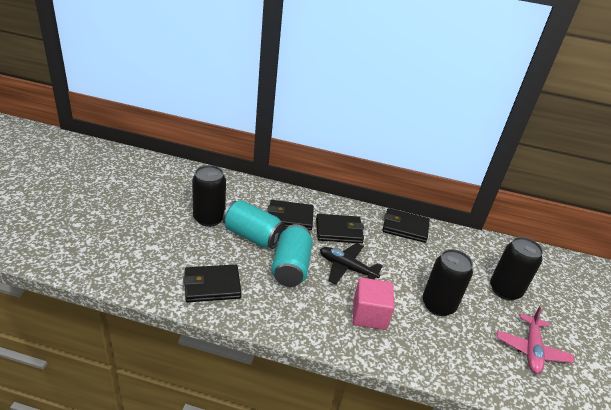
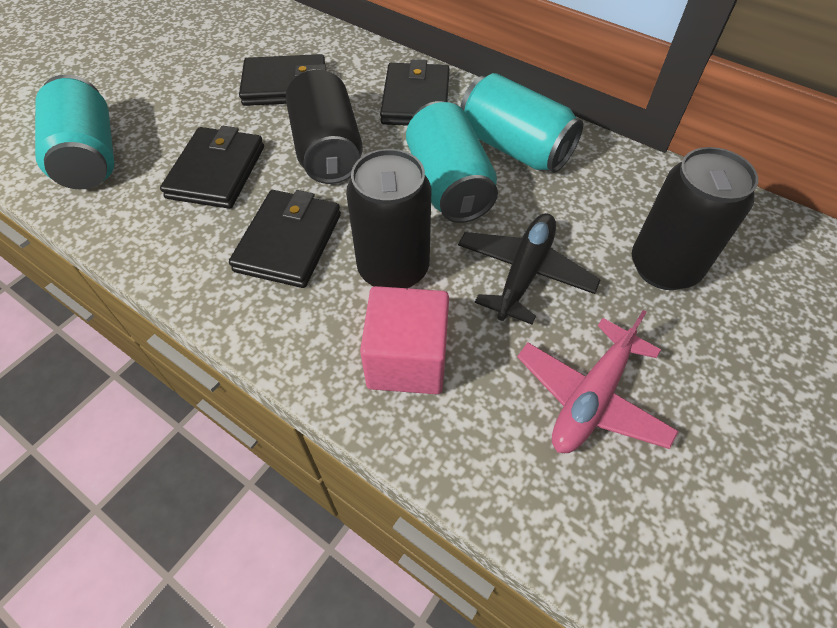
turquoise can: [223,200,285,249] [271,224,313,287] = 2 -> [35,75,114,189] [406,101,498,223] [460,73,583,173] = 3

